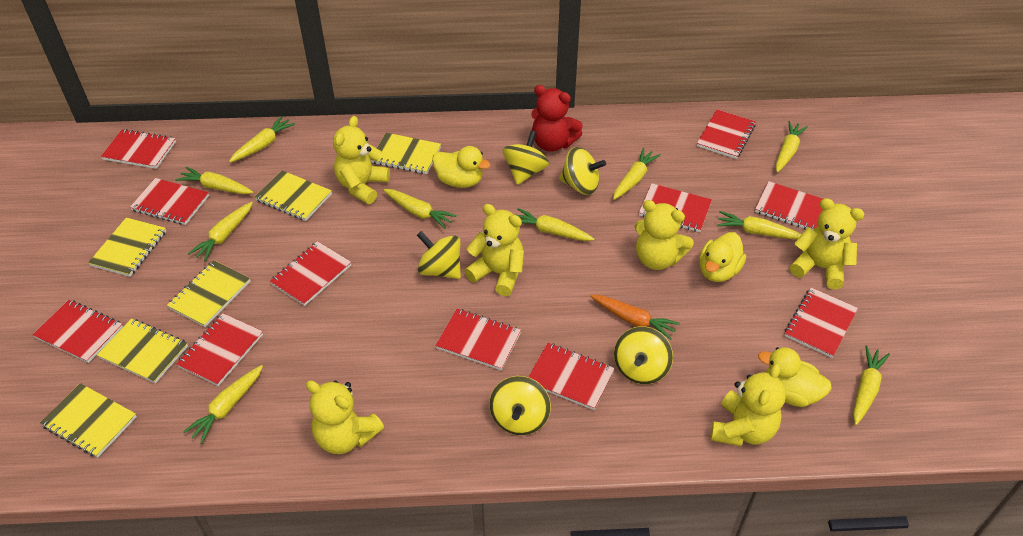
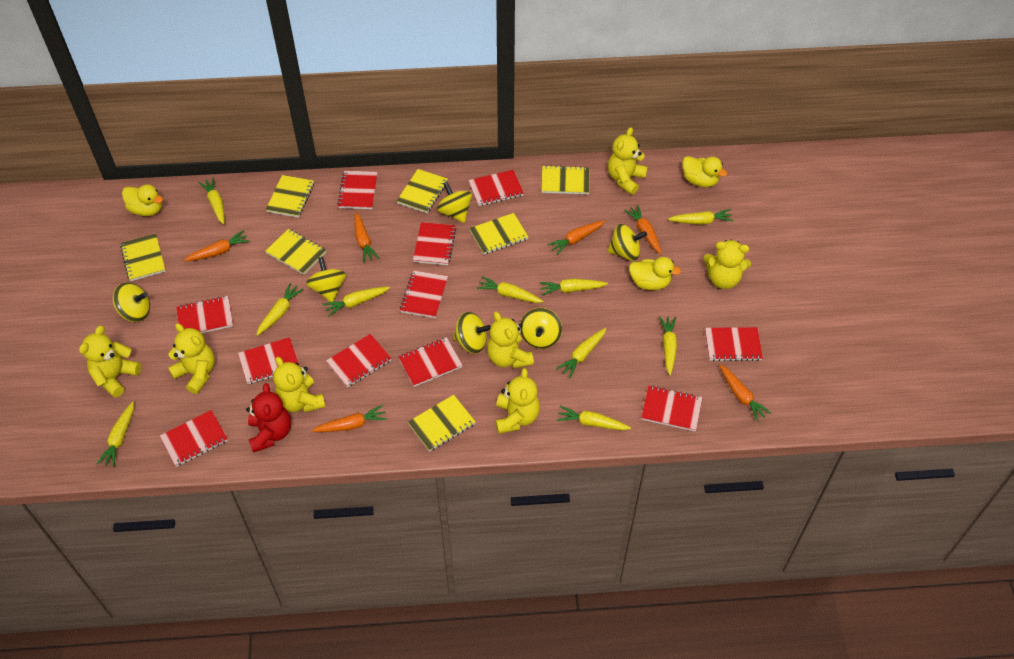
orange carrot: [590,295,680,340] = 1 -> [184,230,250,261] [312,405,387,432] [354,212,379,263] [547,220,605,255] [624,205,662,254] [719,364,771,422] = 6
yellow notebook: [40,383,137,458] [88,217,166,277] [97,318,188,383] [167,260,251,327] [255,170,332,221] [370,133,441,174] = 6 -> [120,233,166,281] [265,229,326,275] [266,175,314,218] [397,169,448,213] [408,395,476,452] [469,213,529,254] [541,165,590,194] = 7
yellow spinning top: [417,231,461,279] [489,376,551,435] [502,130,549,185] [559,147,606,195] [614,326,673,384] = 5 -> [113,282,150,322] [306,257,346,302] [437,182,472,223] [453,312,491,353] [520,308,562,349] [607,224,647,261] = 6
yellow teddy bear: [306,381,384,454] [333,116,390,204] [465,204,524,296] [635,200,694,270] [710,364,786,446] [790,198,865,290] = 6 -> [79,326,141,397] [168,323,215,394] [273,357,326,413] [487,312,534,369] [496,368,540,434] [608,127,648,195] [703,240,751,289] = 7

